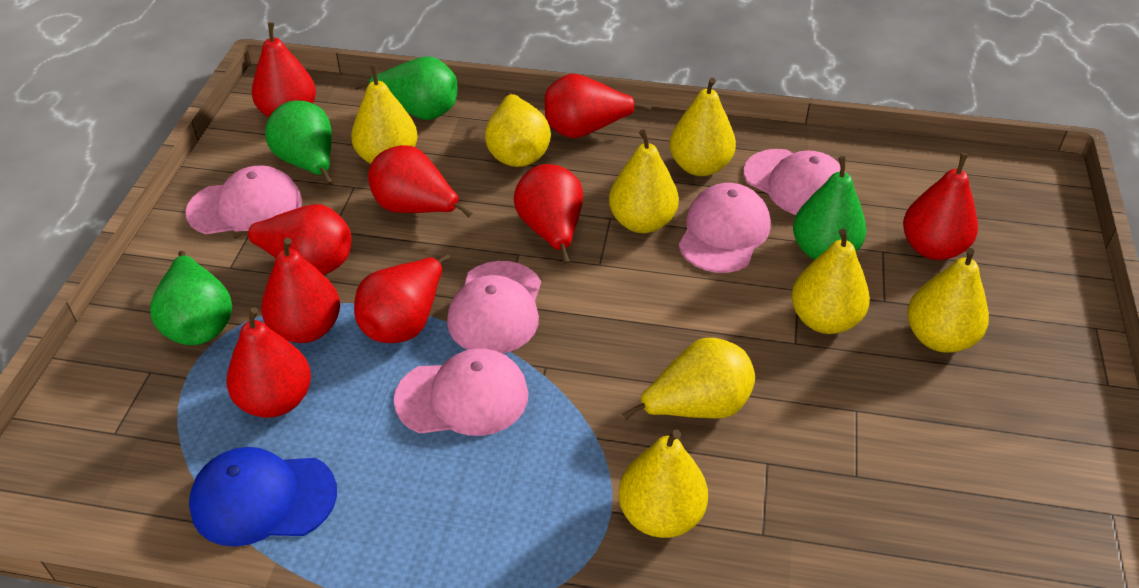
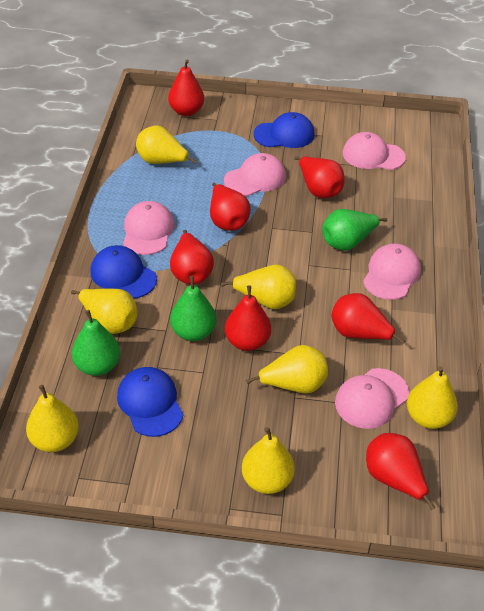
blue cap: [189,447,337,547] = 1 -> [90,245,157,299] [117,367,183,437] [253,112,315,148] = 3
green pear: [150,251,232,345] [265,100,333,185] [354,57,457,120] [793,156,867,260] = 4 -> [72,310,120,376] [170,276,216,341] [322,209,387,251] = 3
red pear: [226,307,311,418] [232,204,351,275] [252,22,316,117] [261,238,340,343] [354,254,450,343] [368,145,472,218] [514,164,583,264] [545,74,651,138] [903,153,978,260] = 9 -> [168,60,204,116] [170,230,214,284] [210,183,251,231] [225,285,271,351] [294,156,345,198] [331,293,405,344] [366,433,436,510] = 7
yellow pear: [351,65,418,164] [485,92,551,167] [609,129,679,233] [618,429,708,538] [622,338,755,420] [669,78,736,176] [791,228,870,334] [907,248,989,353] = 8 -> [26,385,79,452] [71,289,138,334] [136,126,197,164] [221,265,296,309] [242,427,295,494] [246,345,328,394] [407,366,458,429] = 7

